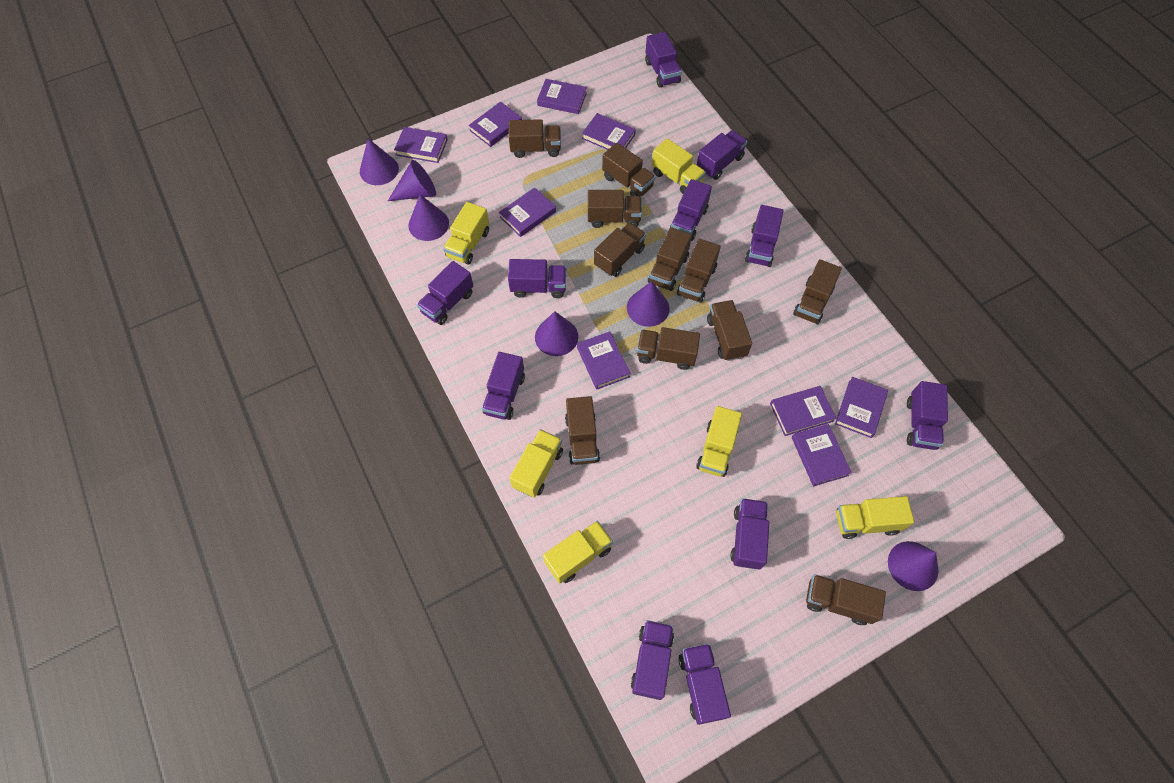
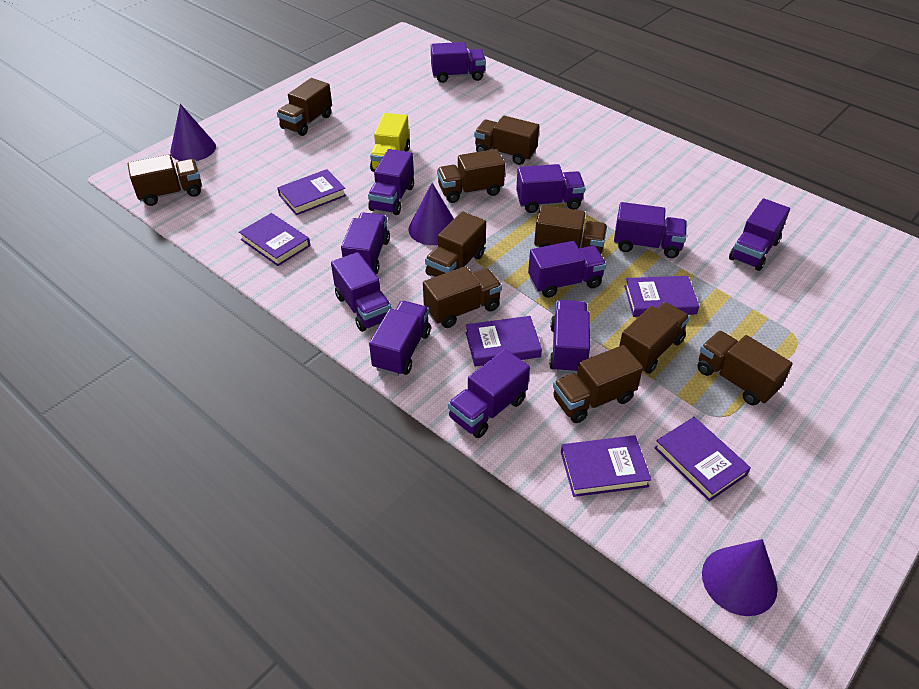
brown truck: [508,119,561,158] [565,396,600,465] [588,190,642,228] [594,222,646,277] [602,143,656,196] [637,327,700,370] [648,227,692,291] [677,239,721,303] [707,300,752,361] [793,259,842,324] [806,574,886,625] = 11 -> [128,154,202,206] [277,78,332,136] [423,266,502,328] [425,211,486,277] [437,149,505,203] [474,116,539,165] [534,205,607,254] [553,345,643,423] [619,302,690,374] [698,331,793,406] = 10
purple book: [394,127,448,163] [469,102,522,147] [499,187,556,237] [537,79,587,114] [577,331,630,390] [582,113,636,150] [770,386,836,436] [792,424,852,486] [835,377,888,438] = 9 -> [239,213,310,266] [277,169,346,215] [466,316,542,366] [561,435,652,497] [624,276,699,317] [654,417,751,501] = 6
purple cone: [360,138,399,185] [388,160,436,201] [409,195,449,241] [535,311,578,356] [627,281,669,327] [888,541,938,591] = 6 -> [170,104,216,161] [408,183,454,245] [702,539,778,616] = 3
yellow truck: [443,202,489,264] [510,429,563,498] [543,521,613,584] [652,138,706,194] [696,406,742,477] [836,496,914,539] = 6 -> [370,113,410,172] = 1

